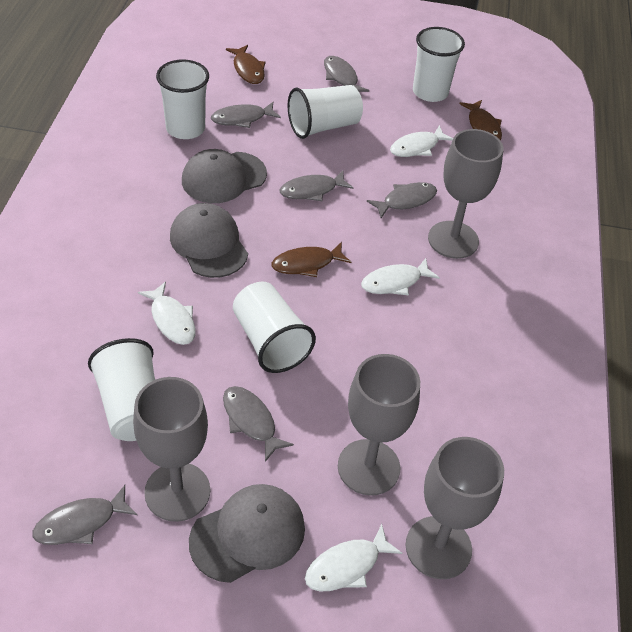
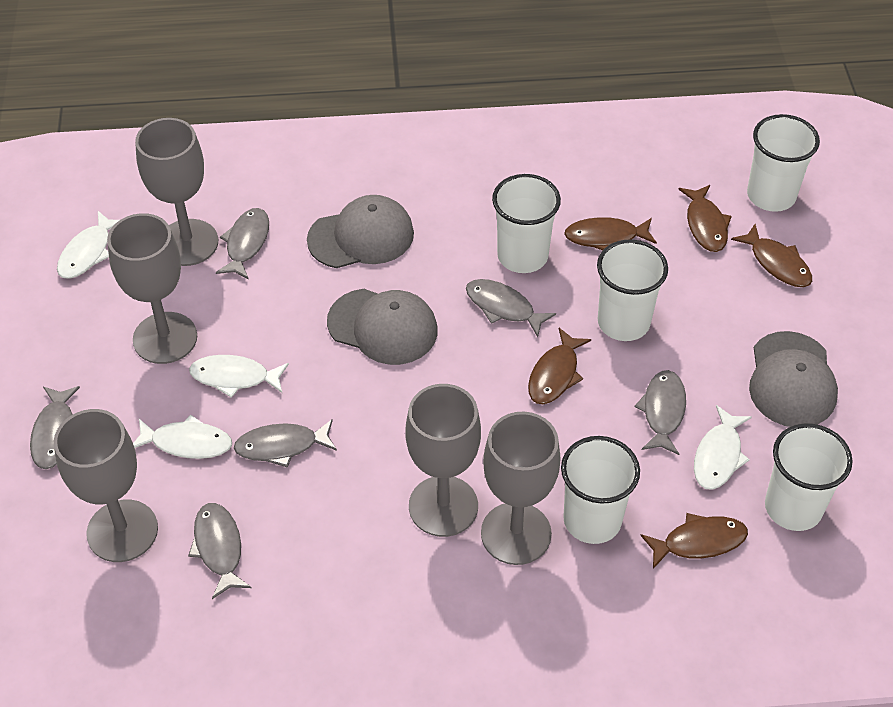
brown fish: [226,45,266,84] [272,242,351,277] [459,100,502,140] = 3 -> [528,328,591,404] [564,217,657,250] [640,513,748,569] [678,185,732,252] [731,224,812,287] = 5
grey goblet: [133,377,210,522] [338,354,420,496] [406,437,504,579] [428,129,503,259] = 4 -> [54,409,158,562] [107,213,197,364] [135,118,218,266] [405,384,481,537] [481,412,561,565] = 5

